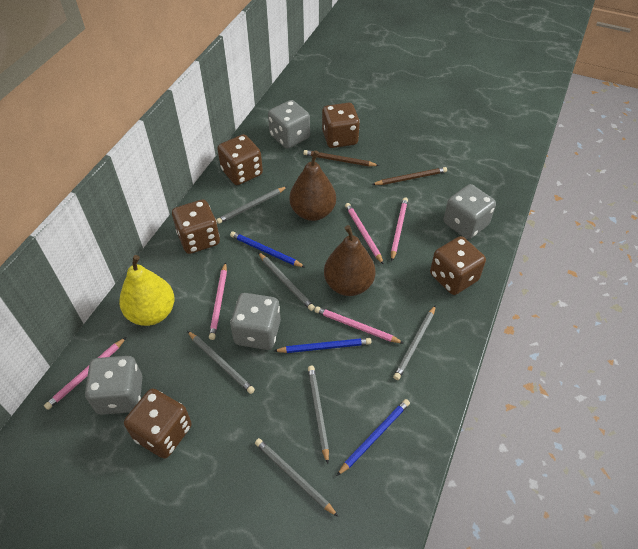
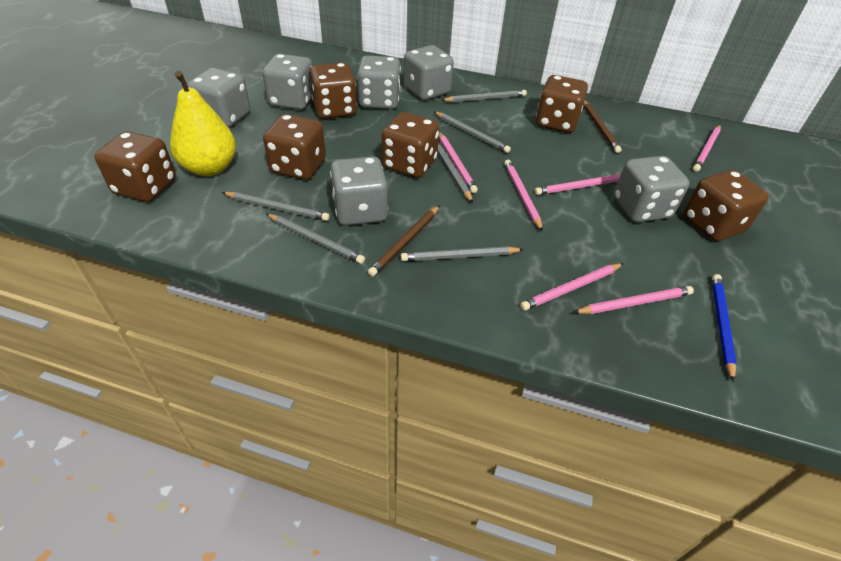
blue pencil: [230,232,305,267] [274,338,371,353] [337,399,410,476] = 3 -> [712,274,737,382] = 1
brown dice: [124,389,192,459] [172,200,220,254] [217,134,263,185] [322,103,360,148] [430,236,486,295] = 5 -> [94,131,176,202] [263,114,326,180] [309,63,357,119] [382,112,439,178] [536,75,588,133] [683,170,769,241] = 6
brown pear: [289,150,336,221] [324,225,375,296] = 2 -> none = 0
grey dice: [85,356,143,415] [230,293,281,350] [268,100,310,149] [444,184,496,239] = 4 -> [187,68,250,128] [262,54,312,110] [330,156,388,226] [357,55,401,109] [404,45,454,100] [614,156,690,222] = 6
pink pencil: [44,337,126,410] [209,262,227,340] [315,306,404,344] [345,203,384,265] [391,197,408,261] = 5 -> [439,132,478,193] [504,160,543,232] [520,263,624,311] [534,174,621,195] [573,286,694,314] [693,125,721,172] = 6

